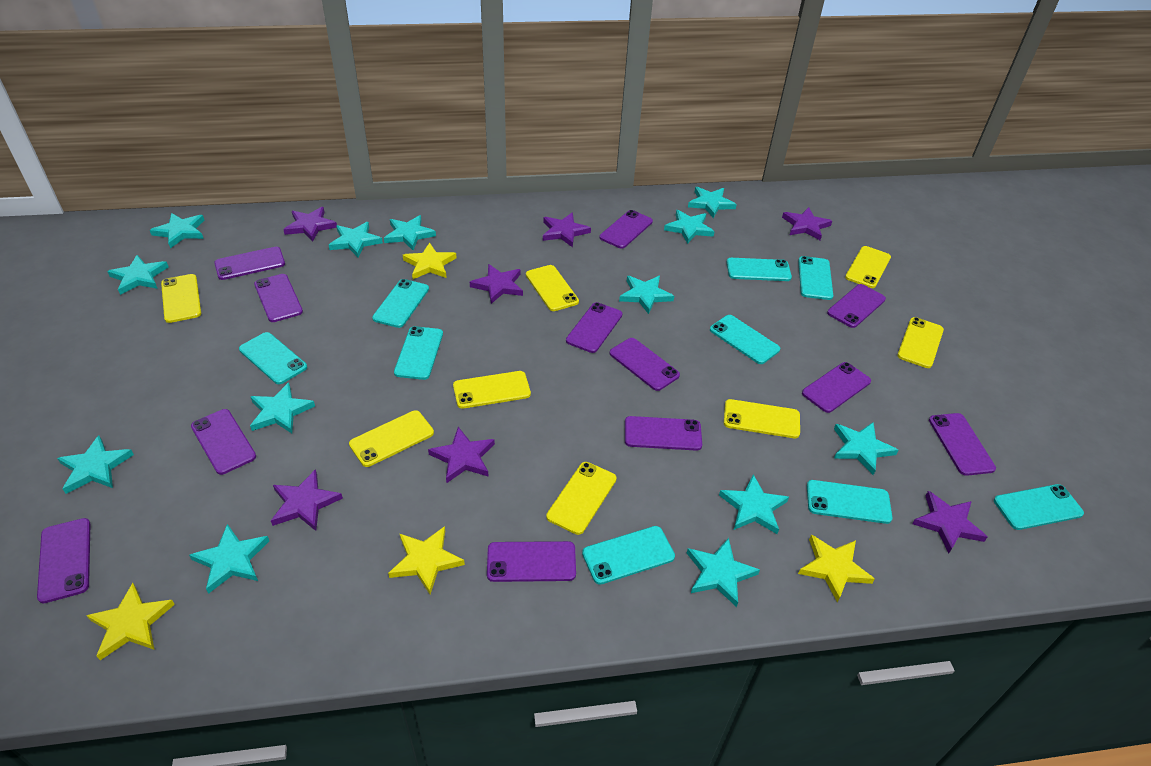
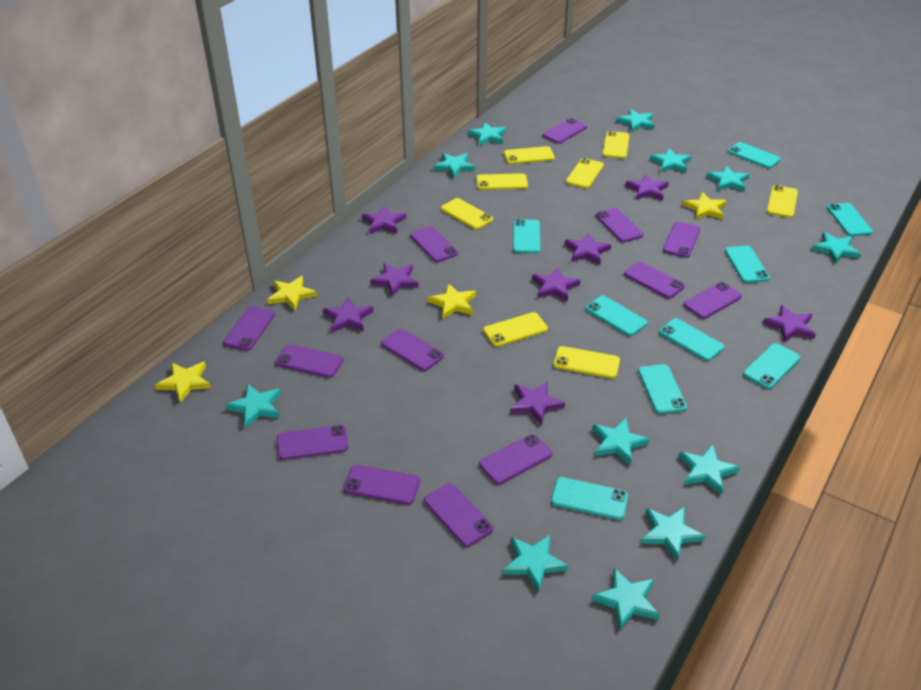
purple phone: [37,518,90,603] [191,409,256,475] [214,247,285,280] [254,274,303,322] [487,541,576,582] [566,302,622,353] [599,210,653,249] [609,338,680,391] [625,416,702,451] [802,362,871,413] [827,284,886,328] [929,413,996,476] = 12 -> [223,306,275,350] [275,344,343,378] [277,425,348,460] [343,465,420,505] [381,329,444,371] [410,226,458,262] [424,483,493,547] [479,434,552,485] [542,118,587,144] [596,208,643,242] [624,262,685,299] [663,222,700,258] [683,282,742,319] = 13
purple star: [271,469,343,531] [283,207,337,242] [428,427,495,483] [470,264,523,304] [543,213,591,248] [782,207,832,240] [912,491,987,553] = 7 -> [323,297,374,333] [362,205,406,234] [370,263,419,297] [510,381,565,425] [532,267,580,301] [565,233,611,264] [626,174,669,200] [763,305,816,342] = 8
turquoise star: [57,435,134,494] [107,255,169,295] [150,213,204,248] [189,524,269,594] [250,382,315,433] [329,222,383,257] [384,215,436,250] [619,276,674,314] [664,210,715,244] [687,538,760,607] [688,187,737,218] [719,474,789,534] [834,422,898,475] = 13 -> [226,384,281,428] [434,153,475,178] [468,122,506,146] [503,535,569,593] [592,568,660,631] [593,418,650,465] [616,109,655,132] [641,507,705,562] [650,148,691,173] [679,445,740,495] [707,166,750,192] [812,232,861,263] = 12

